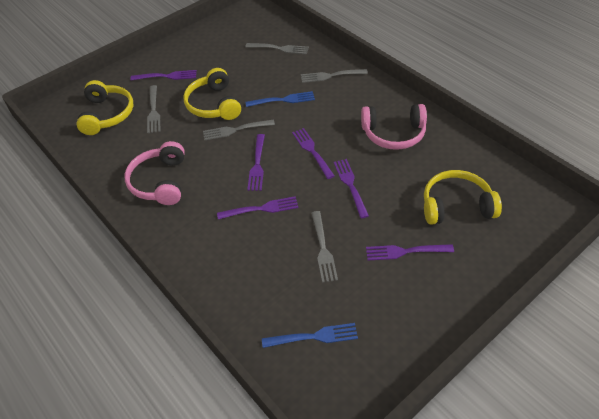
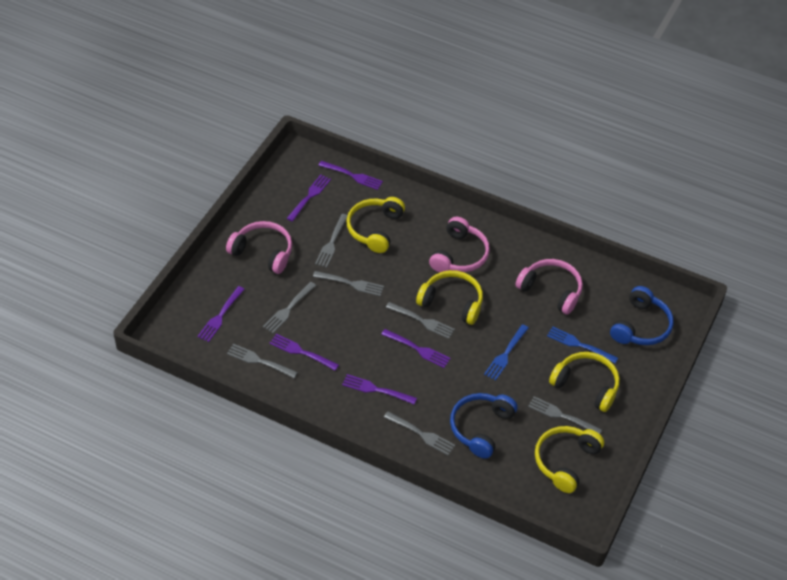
blue headphones: none = 0 -> [450,393,518,458] [610,286,674,345] = 2
grey fork: [147,85,160,133] [203,119,275,140] [245,43,309,54] [301,69,368,83] [311,211,338,283] = 5 -> [227,344,298,378] [263,282,316,333] [313,271,384,296] [315,214,348,268] [384,411,455,455] [386,302,455,339] [528,396,602,434] = 7
pink headphones: [125,141,185,205] [361,104,427,150] = 2 -> [226,221,292,274] [429,217,490,273] [515,259,583,315] = 3
yellow headphones: [76,80,133,135] [183,68,241,120] [424,170,502,225] = 3 -> [346,197,405,253] [416,270,483,325] [535,426,604,493] [549,352,620,412] = 4

